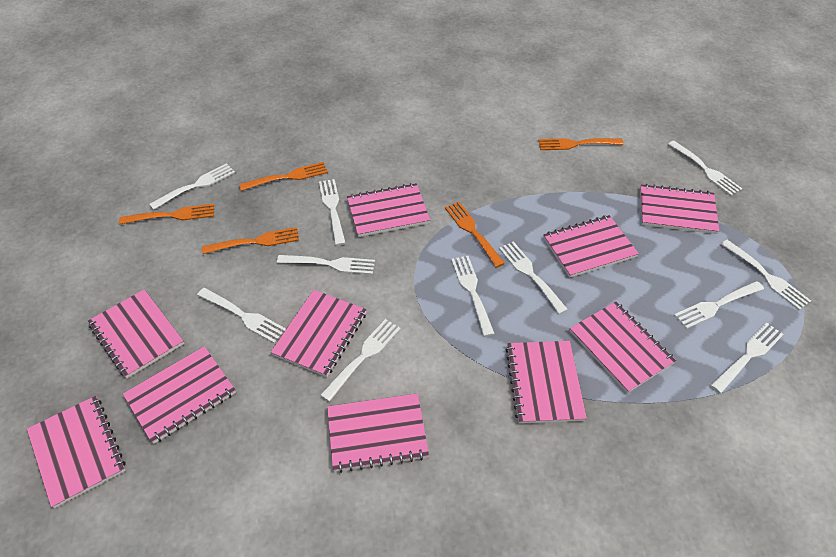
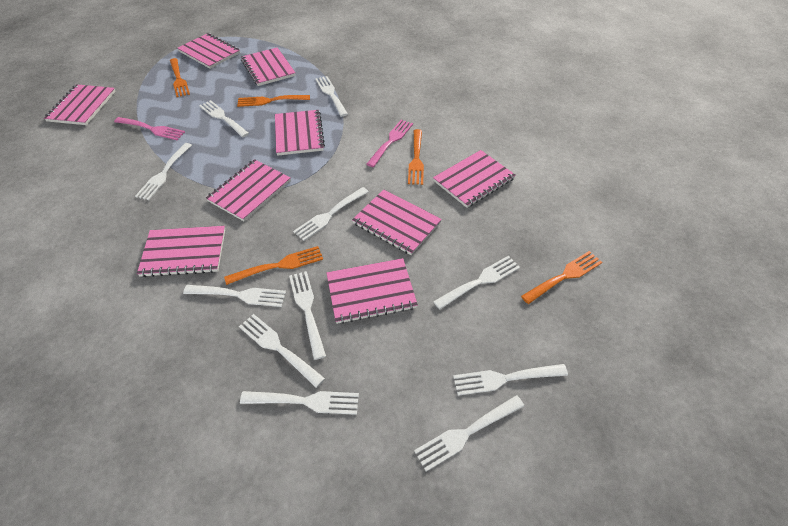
pink fork: none = 0 -> [114,117,185,140] [367,120,413,167] = 2
pink notebook: [27,396,126,508] [88,289,184,378] [123,346,236,444] [271,290,367,377] [327,393,429,473] [347,183,430,237] [506,341,587,424] [543,215,639,278] [570,302,676,393] [640,184,719,234] = 10 -> [44,84,116,125] [137,226,225,277] [177,33,240,69] [206,159,291,221] [241,47,296,86] [275,110,325,156] [327,258,418,324] [352,189,442,255] [433,150,516,208] = 9

